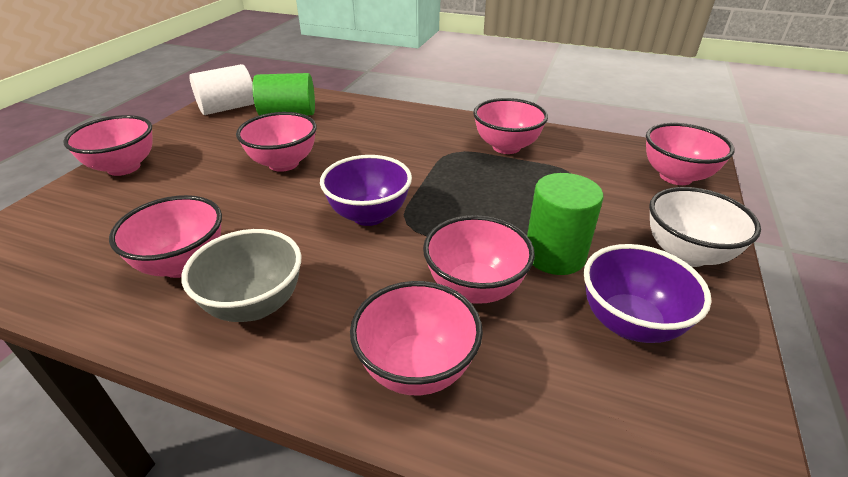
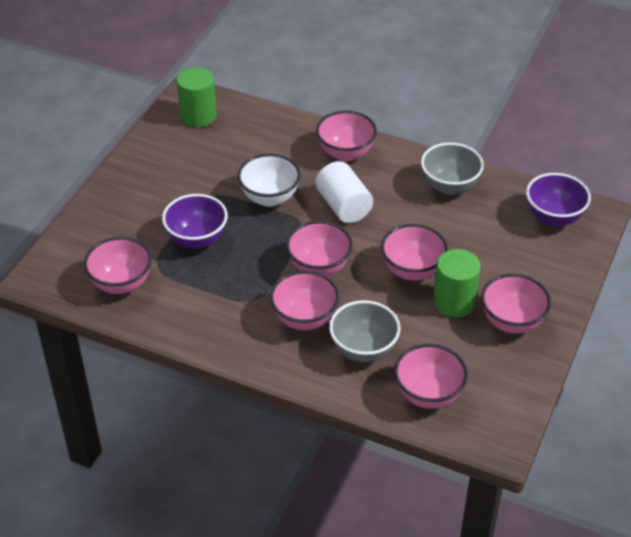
grey bowl: [182,229,301,322] = 1 -> [329,300,400,362] [421,142,484,195] = 2

